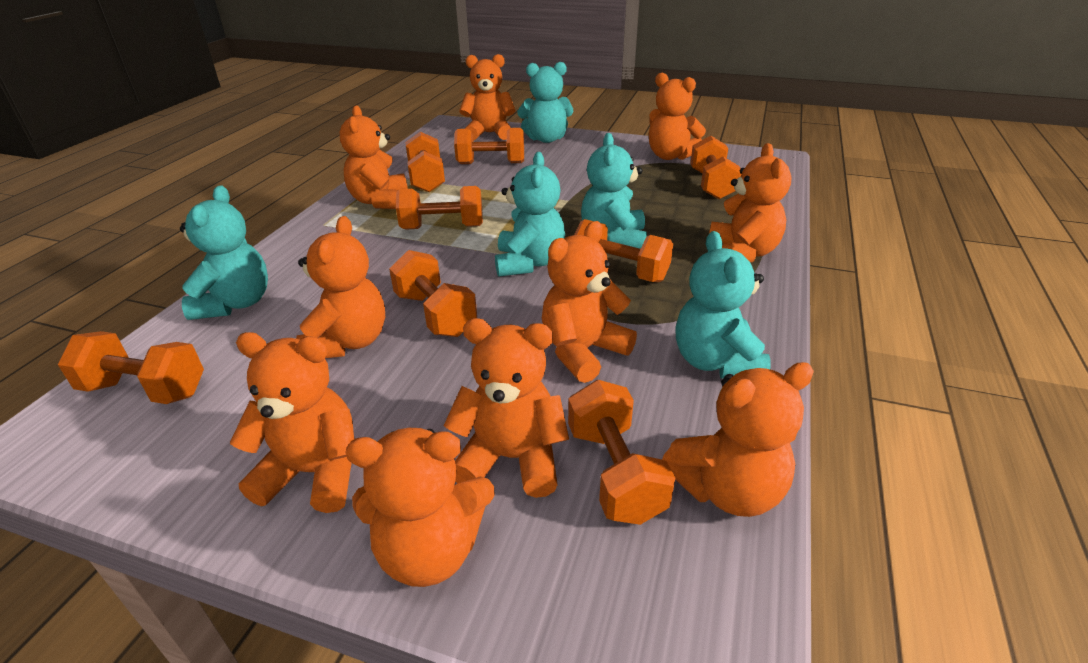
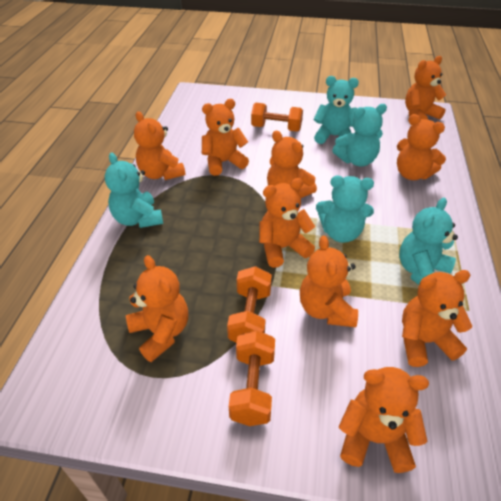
orange dumbbell: [58,331,204,404] [389,250,477,337] [396,186,483,229] [405,132,445,192] [454,128,524,164] [568,380,675,525] [574,219,673,282] [690,136,741,199] = 8 -> [227,266,272,343] [229,330,275,426] [251,103,303,132] = 3

